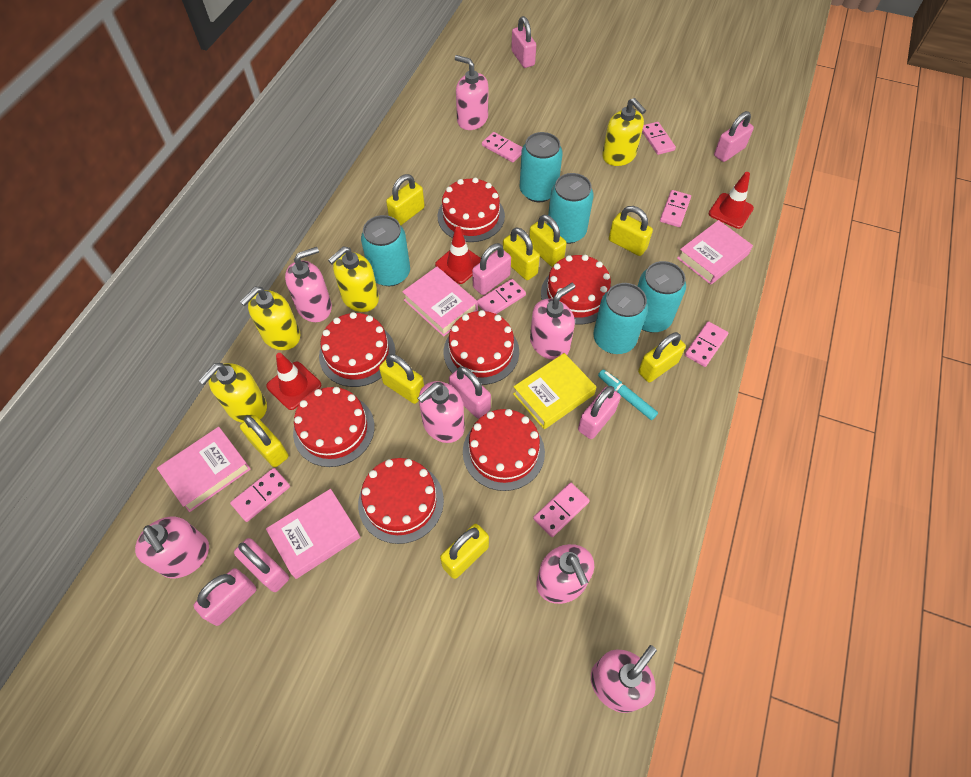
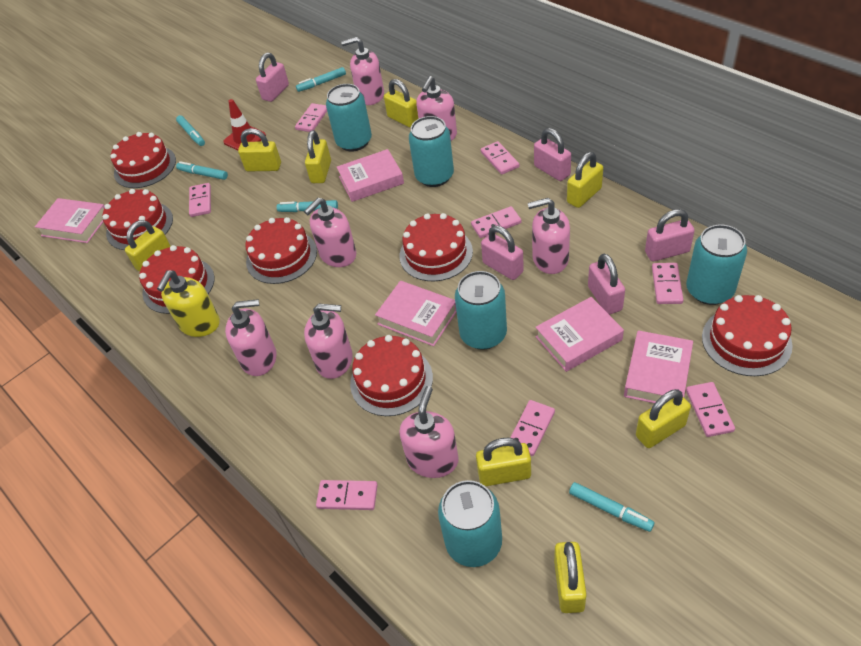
pink book: [157,427,251,512] [266,489,360,579] [402,267,478,337] [677,220,753,285] = 4 -> [35,198,105,243] [337,149,404,202] [375,281,457,346] [535,297,624,372] [624,331,693,403] = 5
pink domino: [230,468,290,522] [477,279,526,314] [482,132,522,162] [533,483,590,537] [642,122,676,155] [660,190,691,227] [685,321,728,367] = 7 -> [189,183,211,217] [295,103,327,132] [316,480,378,510] [471,206,521,238] [481,141,519,175] [510,400,555,456] [652,263,683,304] [686,382,735,437] = 8
pink padlock: [193,568,256,626] [234,538,289,592] [449,366,491,419] [472,243,511,295] [511,16,536,68] [578,386,621,439] [714,111,754,162] = 7 -> [256,53,289,102] [481,225,524,280] [534,128,571,181] [588,254,625,315] [645,209,695,262] = 5
red traffic cone: [266,353,321,410] [435,226,481,284] [708,172,754,229] = 3 -> [223,99,266,150] = 1
turquoise marker: [598,369,658,420] = 1 -> [176,115,205,146] [176,161,228,180] [277,200,338,212] [296,67,346,92] [569,482,654,532] = 5
yellow book: [513,353,596,429] = 1 -> none = 0
yellow soap dispenser: [199,363,267,423] [240,287,300,350] [328,246,379,312] [602,98,646,166] = 4 -> [157,270,220,337] = 1

